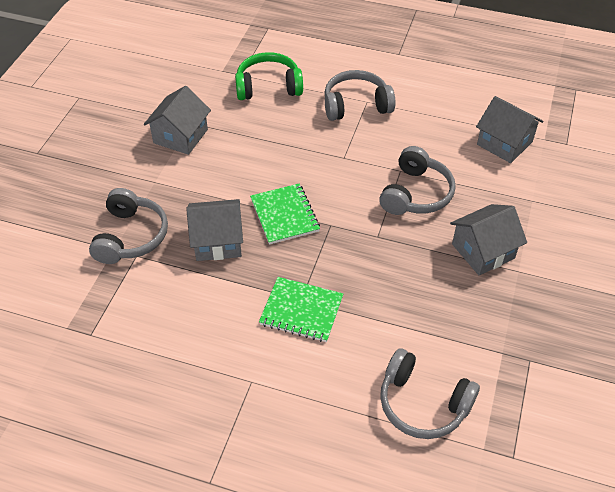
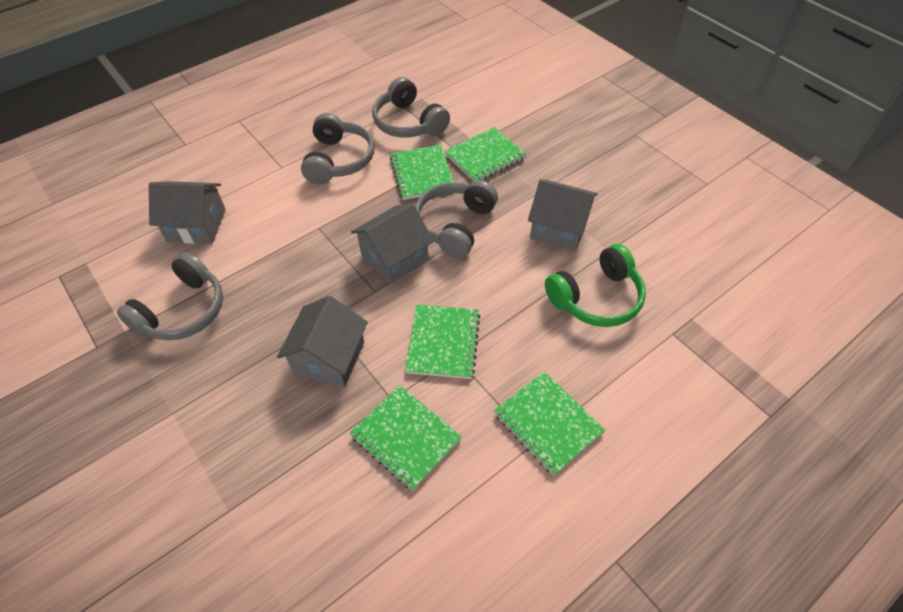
green notebook: [250,184,320,244] [259,277,343,342] = 2 -> [350,385,462,491] [390,145,454,200] [405,304,481,379] [445,127,526,181] [494,371,605,476] = 5

